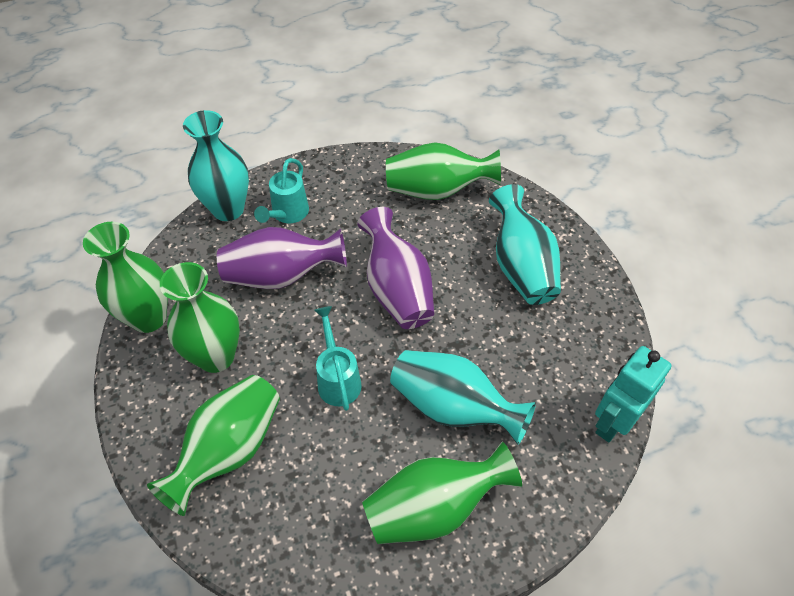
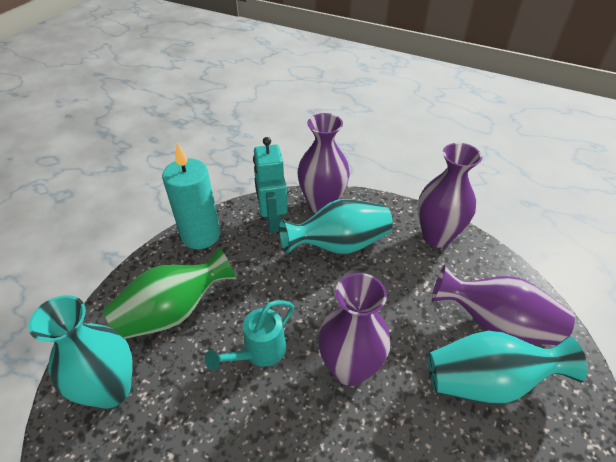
green vase: [83,222,168,333] [147,375,280,516] [160,262,240,373] [362,442,522,544] [386,142,501,200] = 5 -> [103,247,237,339] = 1
purple vase: [217,227,347,289] [357,207,434,329] = 2 -> [297,113,350,213] [318,273,391,386] [418,143,482,248] [432,265,575,345] = 4
turquoise candle: none = 0 -> [162,143,220,249] = 1
turquoise watering can: [254,158,309,223] [314,306,362,411] = 2 -> [205,300,294,370] = 1

